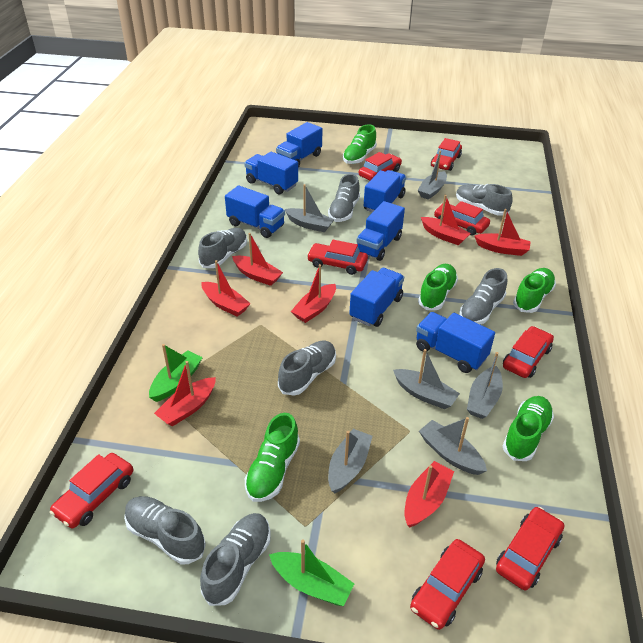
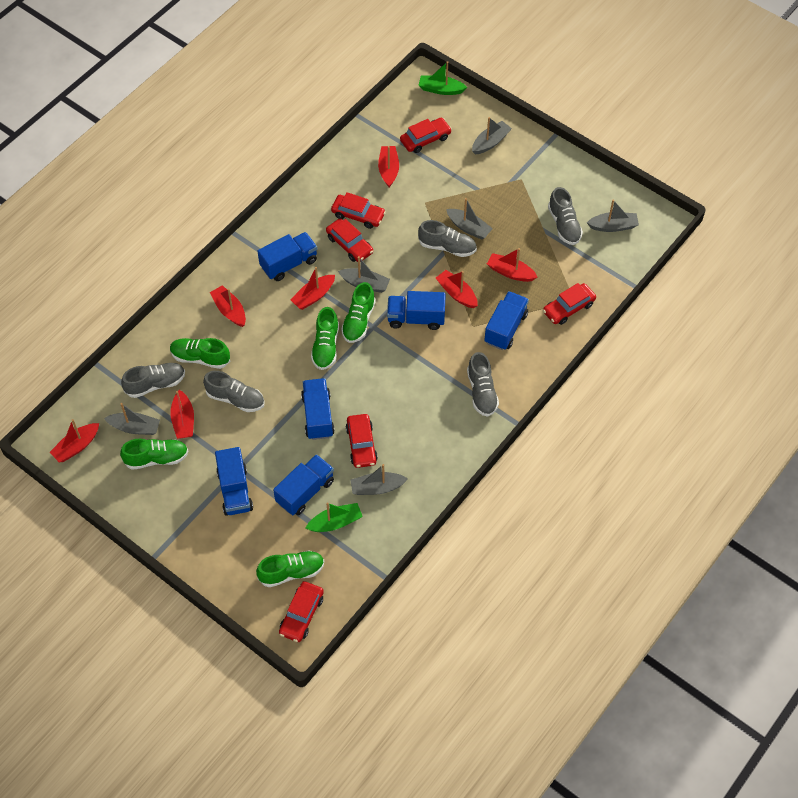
blue truck: [225,185,285,238] [244,152,298,194] [276,122,322,168] [349,268,404,327] [356,201,405,261] [364,170,406,212] [416,312,495,373] = 7 -> [215,447,253,516] [258,232,317,281] [273,454,334,515] [301,378,335,440] [387,291,446,330] [484,291,529,350] = 6
grey shoe: [124,496,206,564] [198,228,247,268] [200,513,271,606] [278,341,336,396] [328,174,360,222] [456,184,513,216] [459,268,507,324] = 7 -> [121,363,185,398] [203,371,264,412] [418,220,477,257] [467,352,499,417] [548,187,583,245] = 5
red car: [49,453,133,528] [307,240,368,275] [359,152,402,181] [410,539,485,630] [431,138,462,171] [434,201,490,235] [496,507,564,590] [503,326,554,378] = 8 -> [279,581,324,642] [326,218,373,262] [331,192,386,229] [346,414,378,468] [400,118,452,153] [543,283,596,325] = 6

